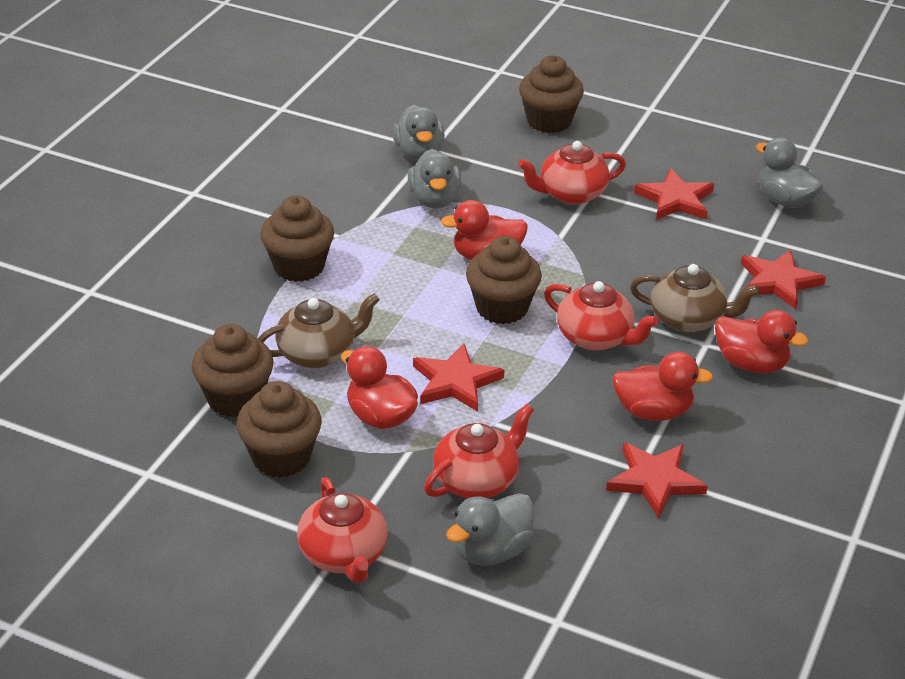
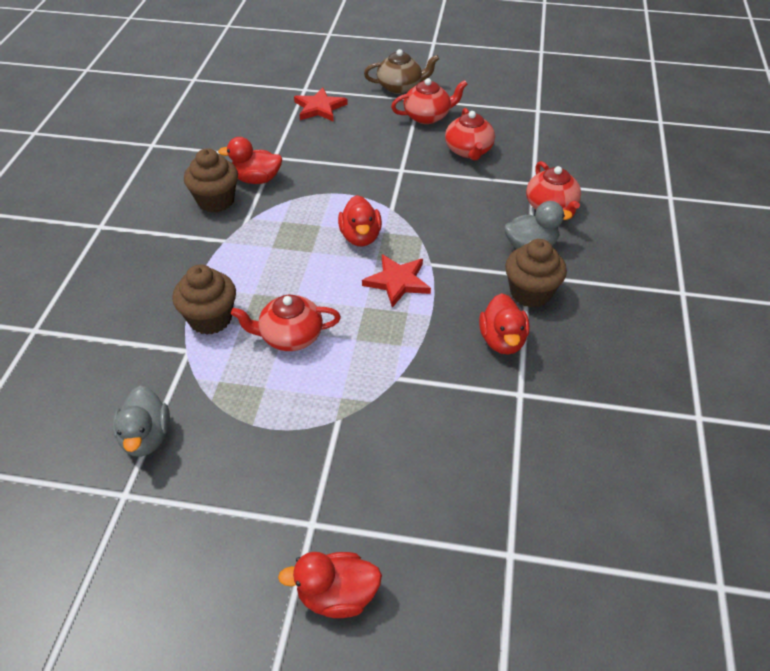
brown cupcake: [191,324,274,417] [236,381,322,478] [260,196,334,282] [466,236,542,324] [519,55,584,133] = 5 -> [172,264,236,335] [184,148,238,212] [505,239,567,308] = 3
brown teapot: [258,293,380,368] [630,264,760,332] = 2 -> [364,49,439,94] = 1
grey duck: [392,105,445,161] [408,149,461,208] [446,493,535,566] [756,137,823,208] = 4 -> [112,386,170,457] [504,201,573,249] = 2
red star: [413,343,504,412] [606,442,708,518] [634,168,714,220] [741,250,826,309] = 4 -> [294,87,348,122] [362,254,431,308] = 2

